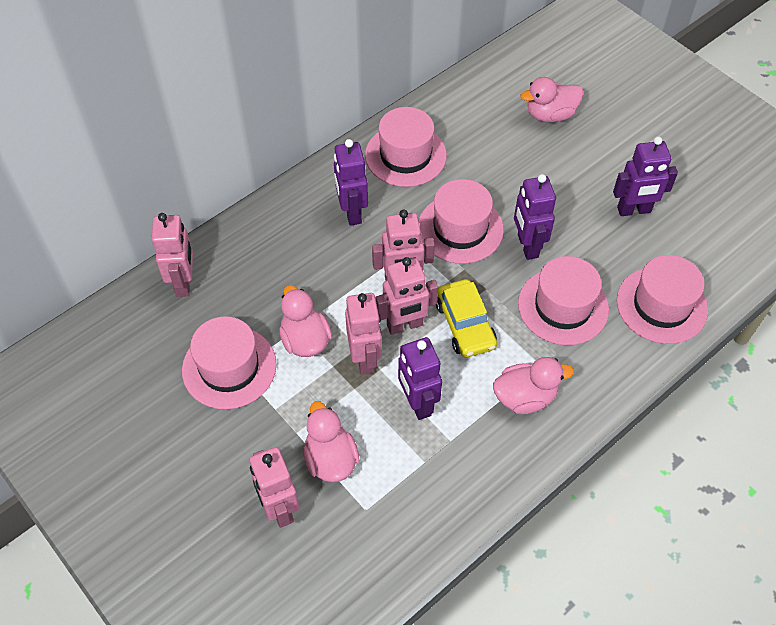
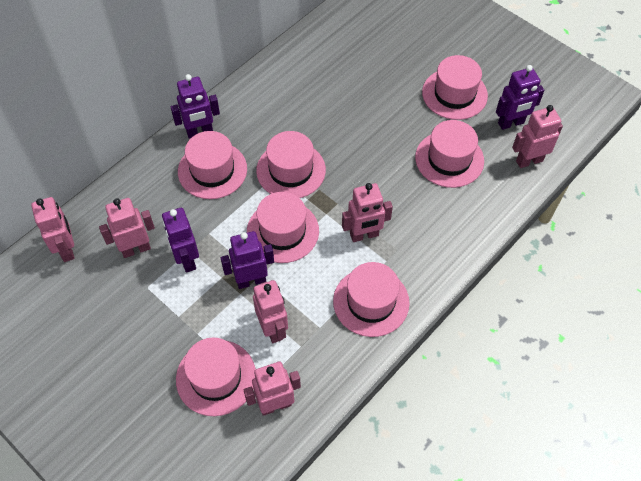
pink duck: [279,285,332,357] [303,401,360,482] [493,357,574,414] [521,77,583,122] = 4 -> none = 0
pink hat: [182,316,277,409] [365,107,447,187] [419,179,504,264] [518,256,609,345] [617,255,708,344] = 5 -> [176,338,256,416] [178,131,247,199] [247,192,319,263] [256,131,326,198] [333,262,410,337] [415,120,484,188] [422,55,488,120] = 7
pink robot: [152,213,193,297] [250,447,299,528] [345,293,382,375] [372,210,435,281] [375,257,438,335] = 5 -> [31,197,75,262] [99,198,155,258] [244,361,301,416] [253,280,288,343] [342,183,393,242] [512,105,563,168] = 6
yellow car: [436,279,497,357] = 1 -> none = 0

